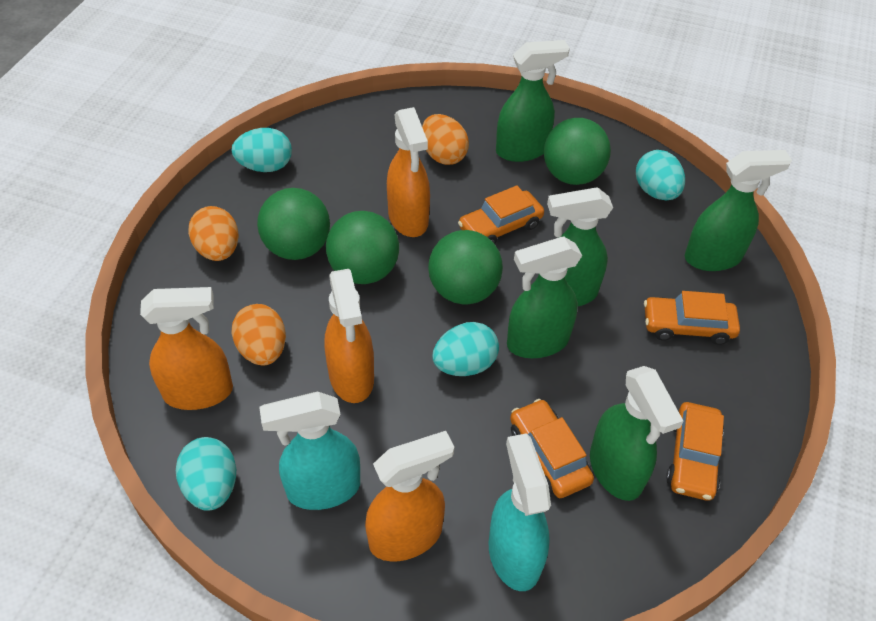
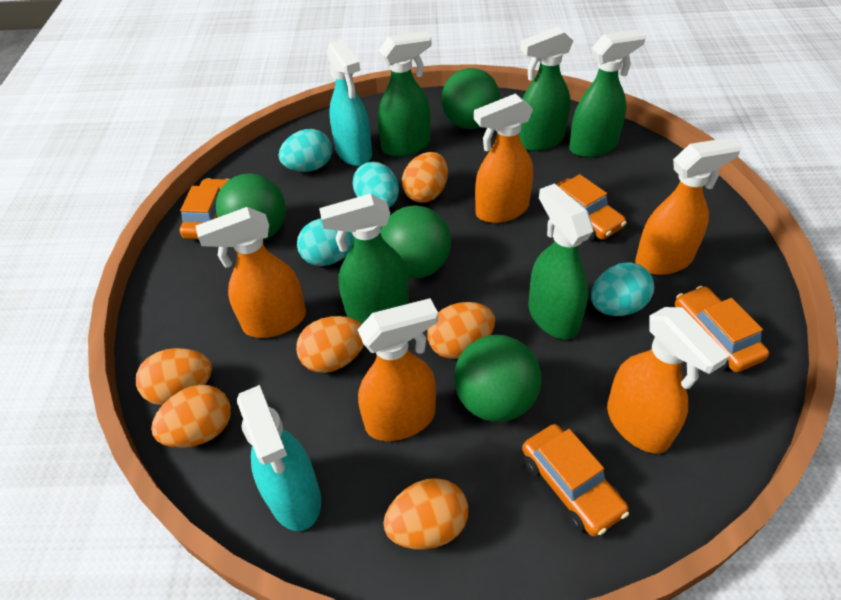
orange egg: [188,206,239,261] [231,304,286,365] [422,114,469,165] = 3 -> [136,348,212,406] [151,385,231,448] [296,316,364,373] [383,478,468,550] [402,152,448,203] [427,302,495,359] = 6
orange spray bottle: [140,287,233,410] [324,269,374,403] [365,431,454,562] [387,107,430,237] = 4 -> [195,207,306,338] [357,298,438,441] [474,94,533,223] [607,307,729,454] [635,137,742,275] = 5

